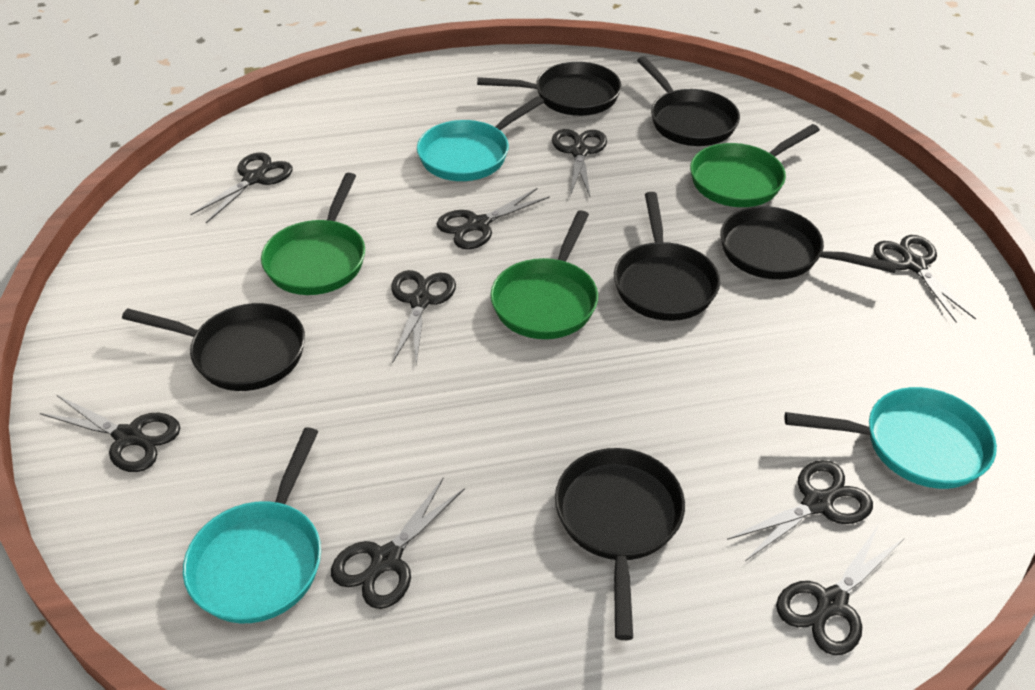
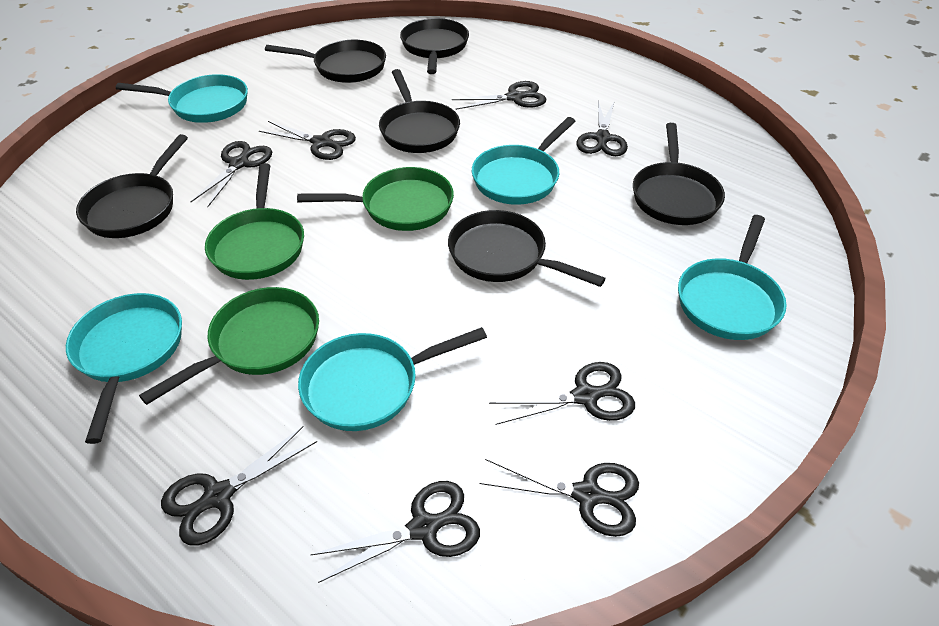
black scissors: [40,395,180,472] [190,152,293,223] [331,477,465,609] [391,270,456,364] [437,188,550,249] [552,129,607,197] [727,460,873,561] [776,524,904,655] [874,235,976,323] = 9 -> [161,426,317,545] [190,141,272,207] [259,121,356,160] [311,481,480,583] [452,81,546,110] [479,459,639,537] [489,362,635,425] [577,101,628,156] = 8
turquoise pan: [183,427,321,623] [417,96,544,181] [785,387,997,489] = 3 -> [66,293,182,444] [116,74,248,123] [298,327,487,431] [472,117,576,205] [678,215,787,340] = 5

